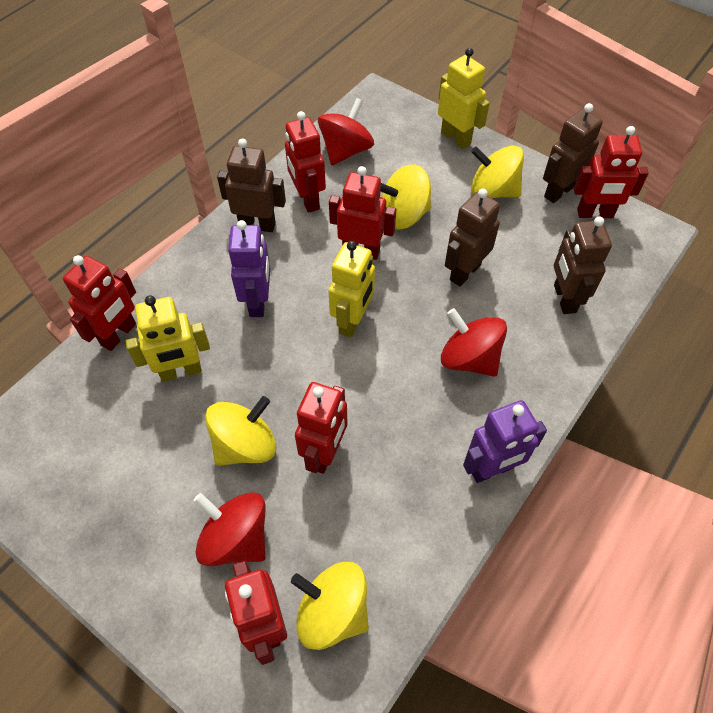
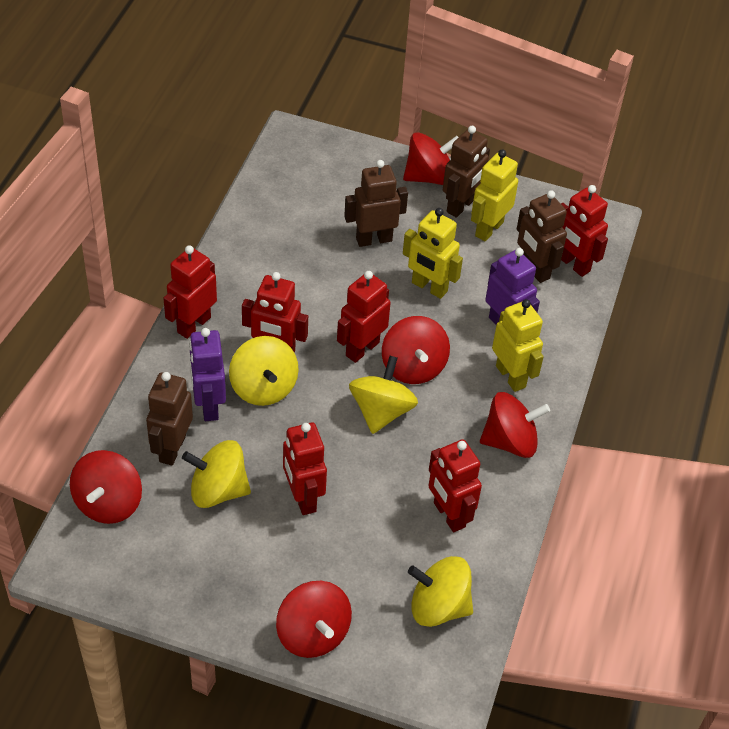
red spinning top: [194,493,265,566] [318,98,374,165] [441,308,507,377] = 3 -> [70,450,142,524] [276,581,352,658] [382,316,450,384] [403,132,458,185] [480,392,550,458] = 5

